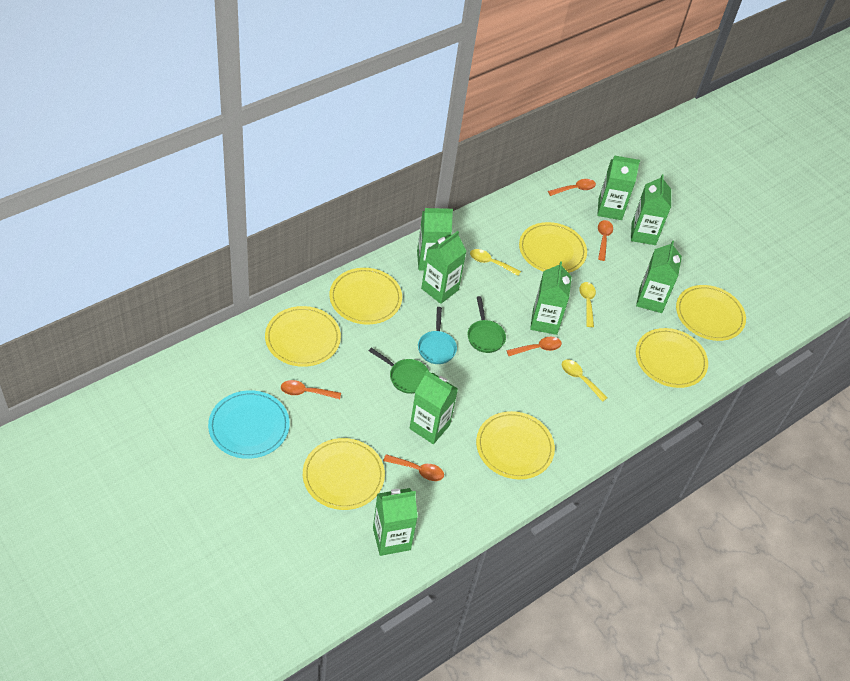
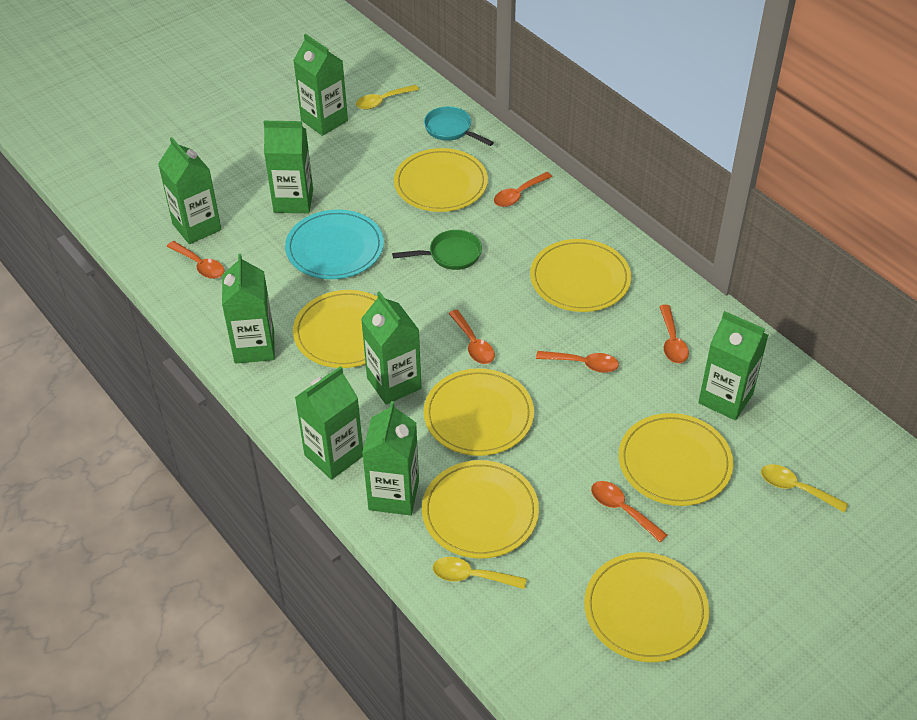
green pan: [369,348,429,394] [468,296,506,353] = 2 -> [392,230,482,270] = 1
orange spoon: [281,380,341,399] [383,454,444,481] [506,337,562,356] [548,179,596,196] [598,220,613,261] = 5 -> [167,241,224,279] [448,310,495,364] [494,172,552,207] [536,351,619,373] [591,481,667,542] [659,305,689,363] = 6

